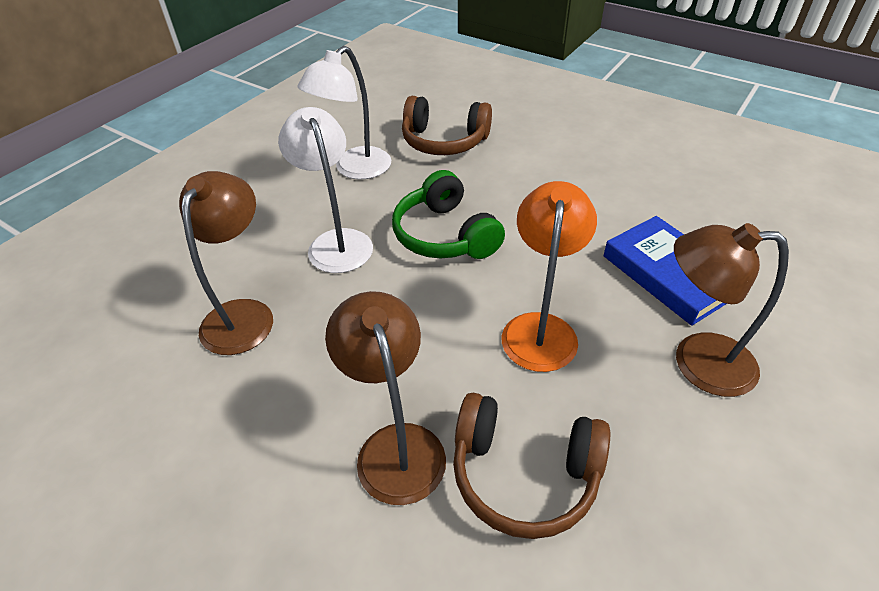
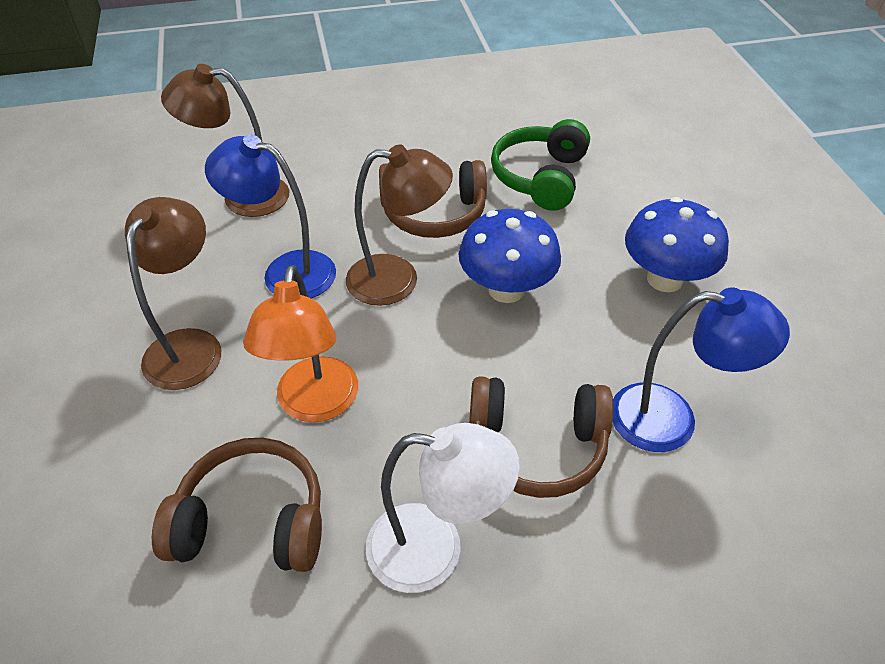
blue book: [603,216,726,326] = 1 -> none = 0
blue lamp: none = 0 -> [205,134,336,299] [613,287,790,452] = 2
blue mushroom: none = 0 -> [459,209,561,303] [625,197,729,292] = 2
brown headphones: [402,96,492,155] [453,393,610,539] = 2 -> [152,438,322,572] [379,160,487,238] [469,376,613,498] = 3
white lamp: [278,107,373,273] [298,46,391,179] = 2 -> [366,423,520,593] = 1

